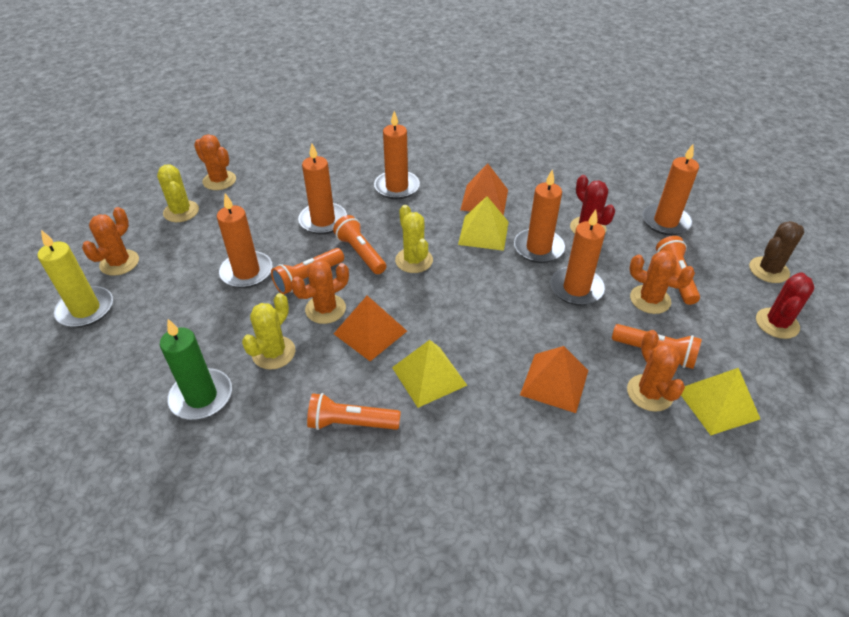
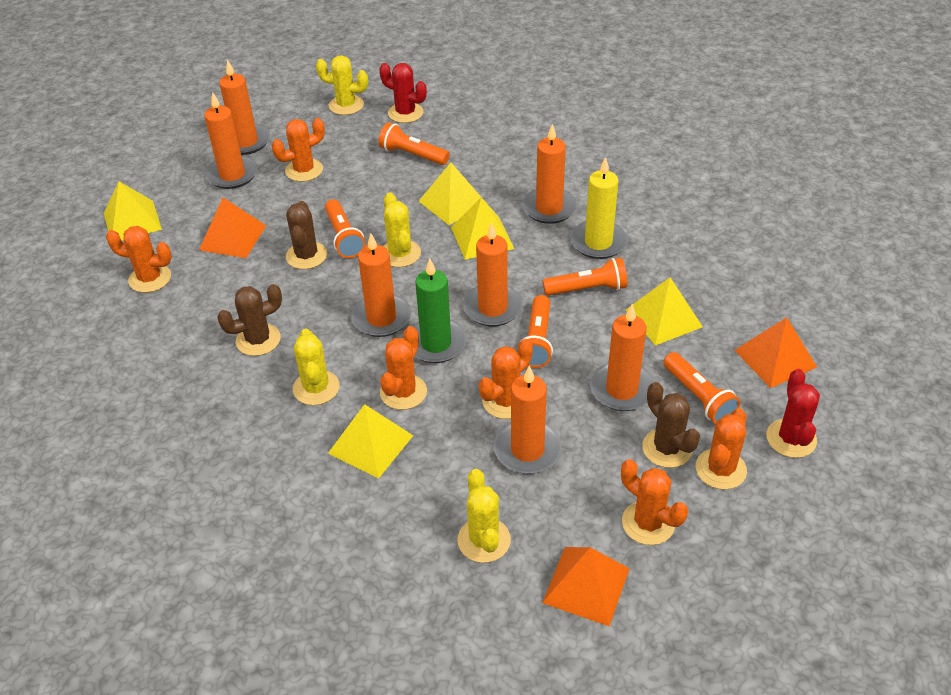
brown cactus: [749,221,804,283] = 1 -> [217,284,282,356] [286,201,327,269] [642,382,700,468] = 3
orange cactus: [82,207,139,276] [194,134,236,190] [291,260,349,324] [627,330,685,412] [629,250,695,314] = 5 -> [106,226,172,293] [272,118,325,182] [380,326,427,410] [479,339,533,419] [621,459,688,545] [695,408,747,490] = 6
orange candle: [217,193,272,288] [298,144,347,234] [374,111,420,199] [514,170,565,263] [550,209,605,305] [642,144,699,235] = 6 -> [204,92,258,189] [219,60,270,155] [351,233,411,337] [463,222,523,327] [494,366,562,474] [522,124,577,224] [590,304,654,411] = 7
yellow cactus: [157,165,199,222] [242,293,295,370] [395,205,433,273] = 3 -> [293,329,340,405] [316,55,368,115] [383,192,421,267] [457,469,511,563] = 4
yellow pyramid: [392,340,468,408] [458,196,508,251] [681,368,760,435] = 3 -> [104,182,162,240] [328,404,413,479] [419,162,481,225] [451,197,514,260] [626,277,703,345] = 5

